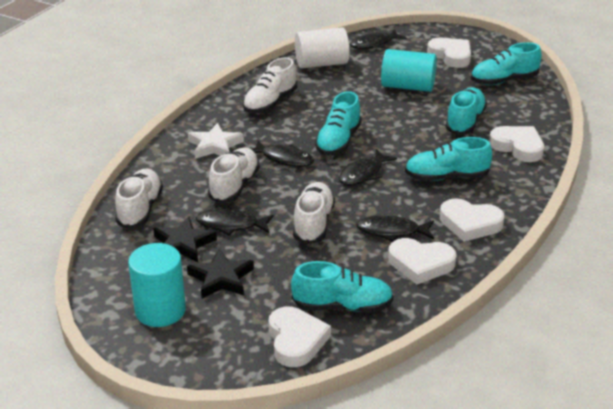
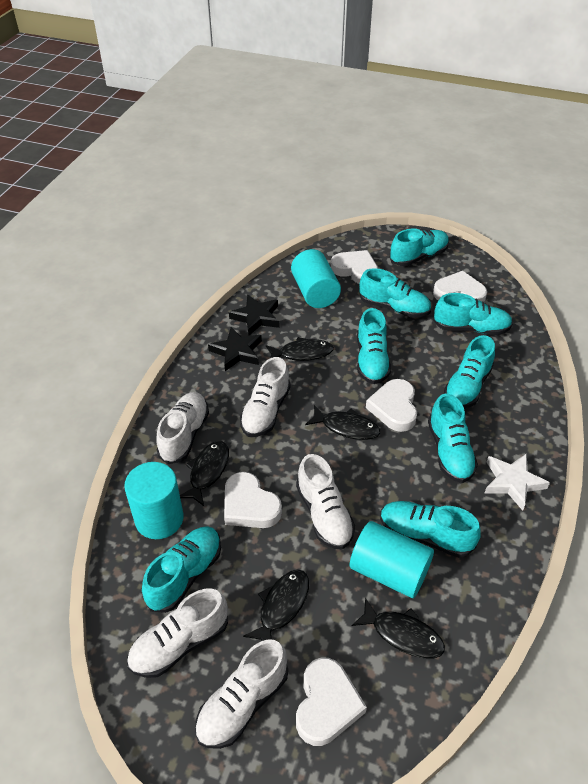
turquoise cylinder: [128,243,186,327] [381,49,437,92] = 2 -> [124,462,183,539] [291,249,341,308] [350,521,434,598] = 3
turquoise shoe: [291,261,394,312] [315,91,362,155] [405,137,492,181] [445,88,487,135] [471,42,542,85] = 5 -> [142,526,221,613] [357,308,391,384] [359,268,431,318] [380,501,481,558] [389,229,449,266] [428,394,478,483] [433,293,513,335] [444,335,495,408] = 8
white cylinder: [295,27,349,68] = 1 -> none = 0
white shoe: [115,169,163,229] [208,148,260,203] [243,57,297,113] [293,182,335,244] = 4 -> [127,588,228,678] [156,392,209,464] [195,639,288,749] [240,357,291,437] [296,454,355,550] = 5

